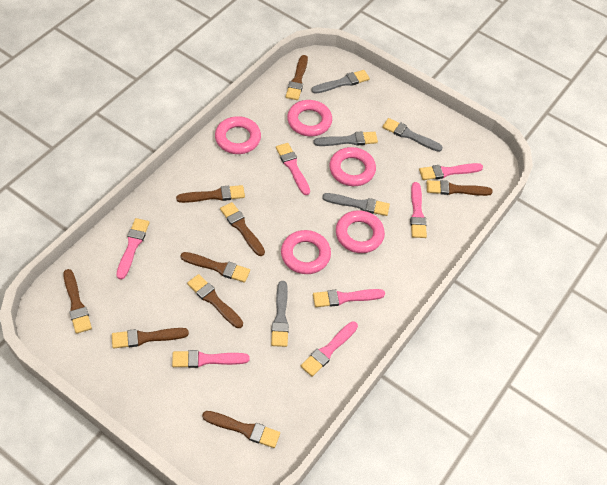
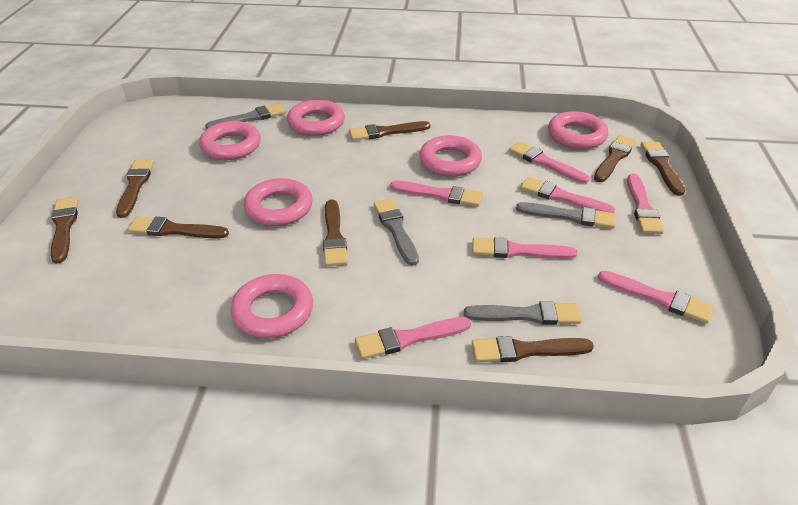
brown brush: [63,269,92,334] [112,328,189,348] [176,185,245,203] [180,252,250,283] [187,274,243,328] [202,411,280,448] [220,202,265,256] [286,55,308,100] [427,180,493,196] = 9 -> [50,197,78,264] [116,159,154,218] [128,217,229,239] [323,199,348,266] [349,121,430,141] [472,336,594,362] [594,135,637,182] [641,141,685,196] = 8
grey brush: [271,281,289,347] [311,70,370,94] [314,132,378,146] [322,193,390,216] [382,118,443,152] = 5 -> [205,103,286,129] [374,199,419,266] [464,301,581,325] [516,202,615,229] = 4
pink ring: [215,116,261,154] [281,230,331,274] [287,100,332,136] [329,147,376,186] [336,210,385,253] = 5 -> [199,121,261,160] [230,274,313,338] [244,178,313,226] [287,100,345,136] [419,135,482,177] [548,111,608,149] = 6

